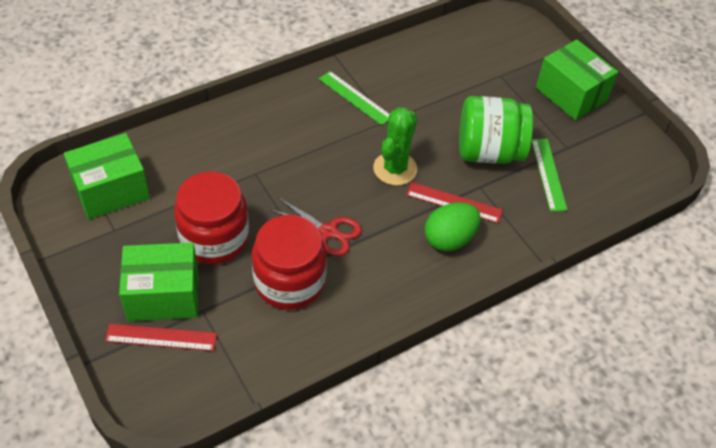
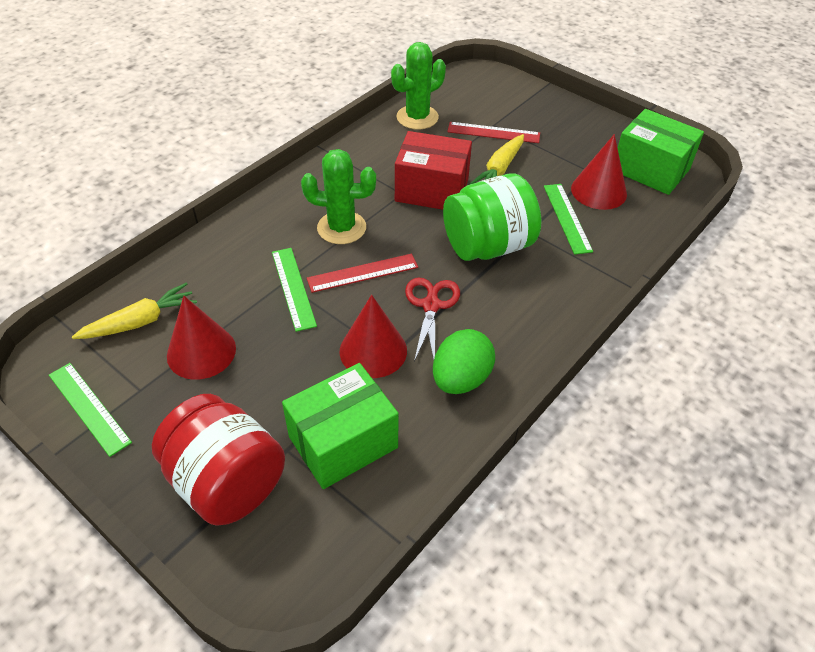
green box: [64,133,150,219] [119,242,198,321] [536,39,618,120] = 3 -> [282,363,399,489] [618,109,704,195] = 2
green cactus: [373,107,417,186] = 1 -> [301,149,376,244] [391,42,446,130] = 2
green ruler: [319,71,389,125] [532,139,567,212] = 2 -> [49,363,132,457] [272,248,317,332] [544,184,593,255] = 3
red box: none = 0 -> [395,131,472,210] = 1
red cone: none = 0 -> [167,296,236,380] [340,295,407,378] [571,134,627,210] = 3
red jar: [174,172,249,264] [252,215,327,309] = 2 -> [152,394,285,526] = 1
yellow carrot: none = 0 -> [72,283,197,339] [470,134,524,184] = 2

